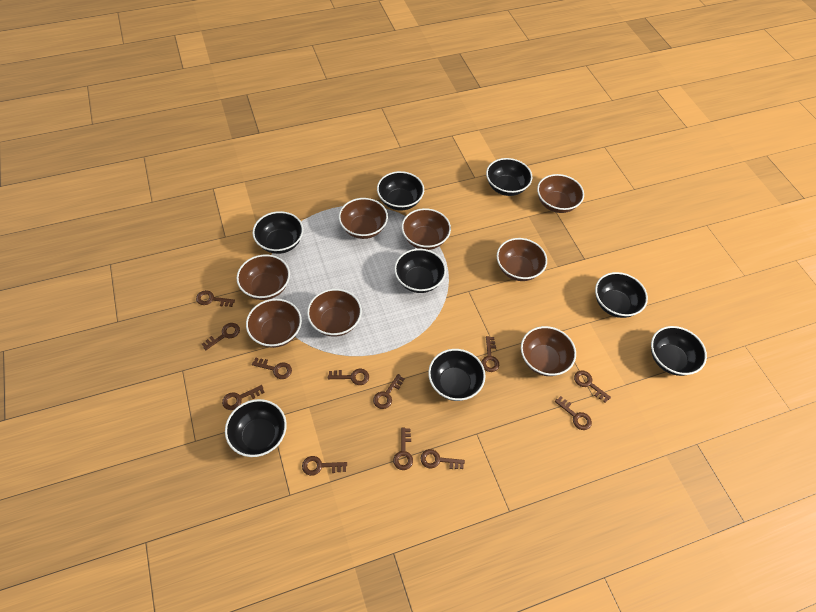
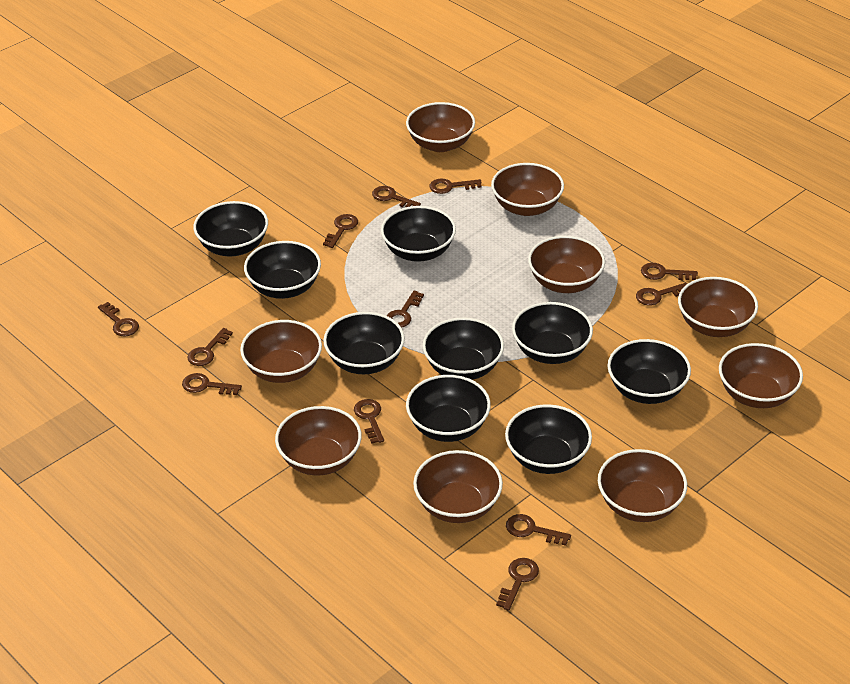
black bowl: [225,399,287,457] [253,211,303,254] [377,171,424,211] [394,249,446,293] [428,349,486,401] [486,158,532,196] [595,272,648,318] [651,326,707,376] = 8 -> [193,201,268,256] [244,241,321,299] [323,312,405,374] [381,206,456,262] [406,375,491,442] [422,317,504,380] [505,404,592,474] [512,302,593,364] [607,339,691,404] = 9
brown bowl: [236,255,290,300] [246,299,302,348] [307,289,362,337] [339,198,388,239] [402,208,451,250] [497,238,547,281] [521,326,576,376] [537,174,584,213] = 8 -> [240,320,322,383] [275,406,362,476] [406,102,475,152] [413,450,503,523] [491,163,564,216] [528,236,605,293] [598,449,687,522] [678,277,758,337] [719,343,803,408] = 9

